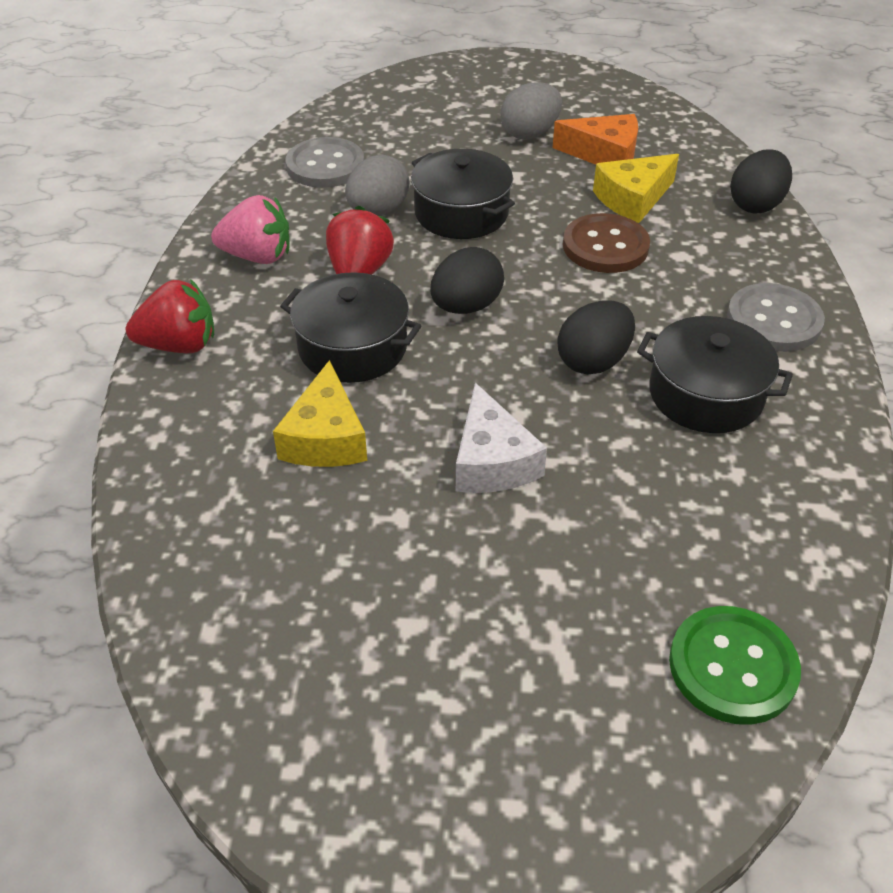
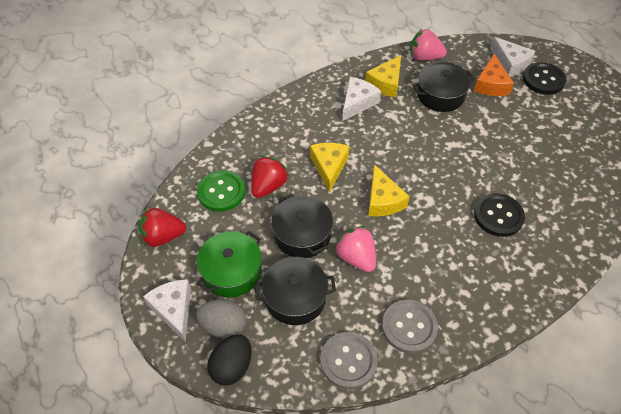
black button: none = 0 -> [474,193,525,237] [523,62,566,95] = 2
black egg: [430,247,504,314] [558,300,635,375] [730,149,792,214] = 3 -> [207,335,251,386] = 1
brown button: [563,213,650,273] = 1 -> none = 0
green pot: none = 0 -> [197,231,262,297] = 1
grey egg: [345,154,410,215] [500,82,562,139] = 2 -> [196,299,247,339] = 1
pink strawberry: [211,195,290,264] = 1 -> [334,226,376,272] [410,29,447,61] = 2
white cheese: [456,383,547,493] = 1 -> [143,279,191,342] [343,77,381,120] [490,37,535,77] = 3
yellow cheese: [273,360,367,467] [593,154,679,223] = 2 -> [310,143,349,193] [365,55,401,97] [368,164,410,216] = 3

